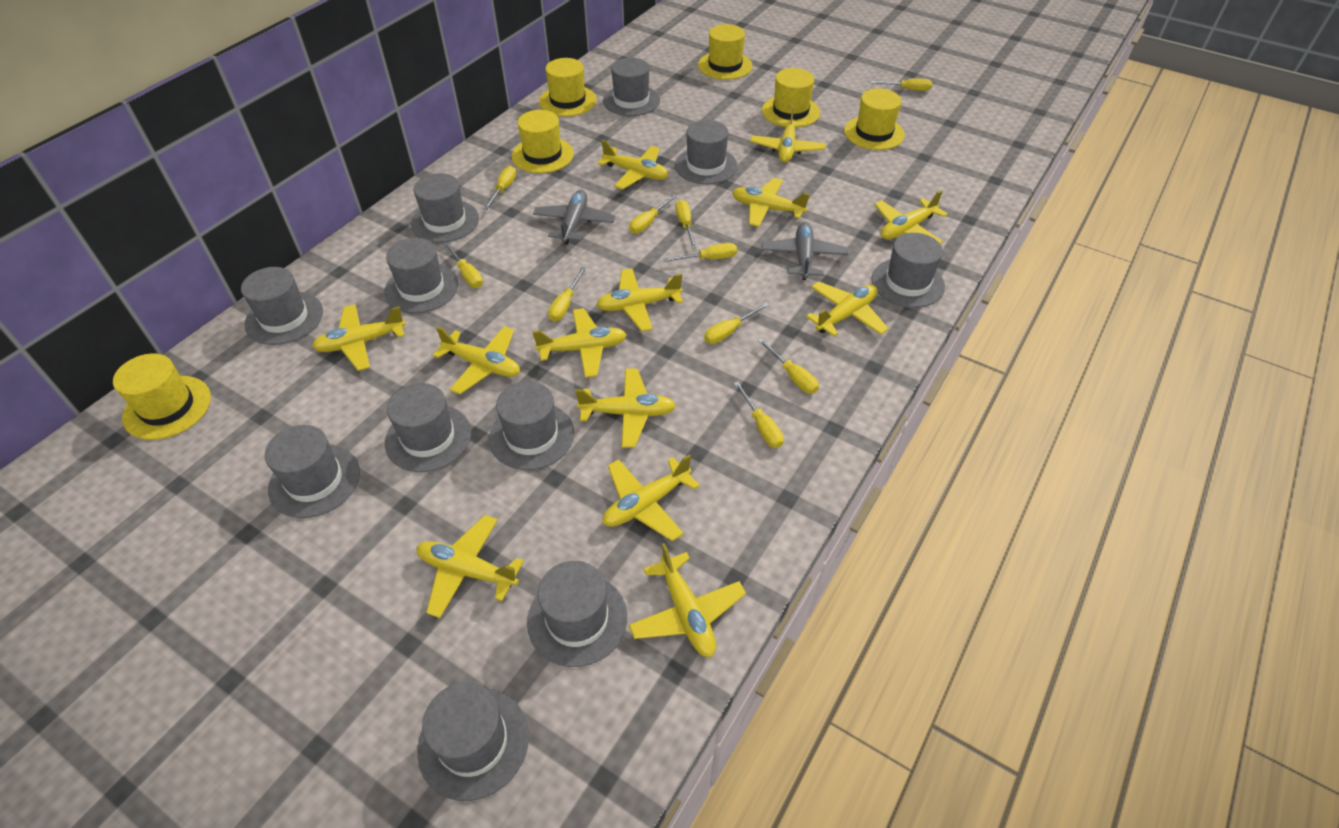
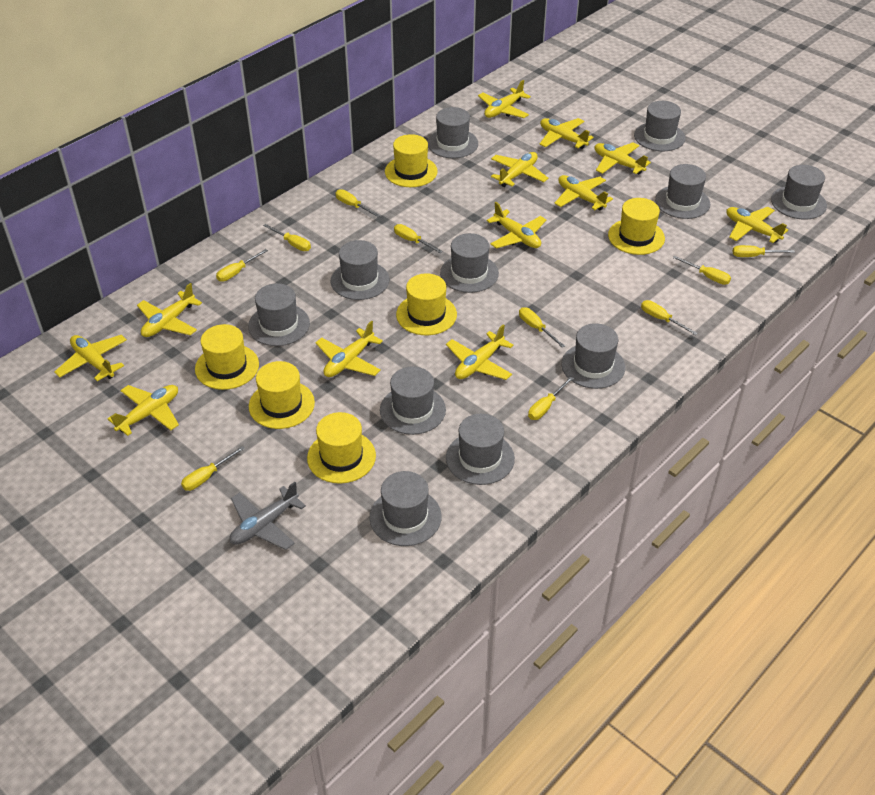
grey plane: [533,190,615,244] [762,222,848,280] = 2 -> [229,482,306,550] = 1
yellow plane: [312,304,406,371] [416,515,524,618] [433,326,520,394] [532,308,627,378] [575,369,676,448] [596,268,683,332] [598,140,669,190] [603,454,700,541] [628,543,746,657] [732,178,810,227] [750,105,826,163] [806,281,889,336] [874,190,948,244] = 13 -> [54,335,127,381] [107,385,179,436] [137,283,202,337] [315,321,383,377] [446,324,513,380] [478,80,531,118] [487,202,546,248] [491,152,548,187] [540,118,594,149] [554,175,613,210] [595,142,651,174] [726,207,788,243] = 12

